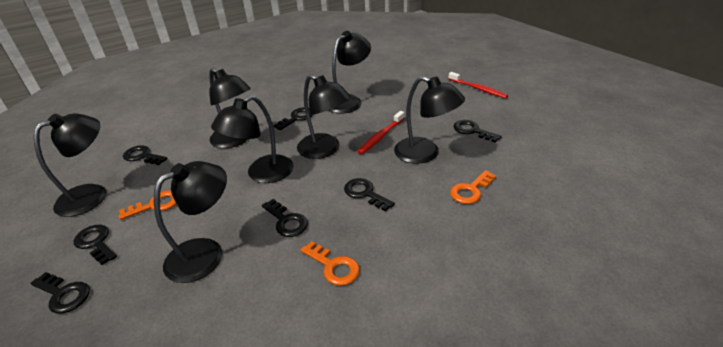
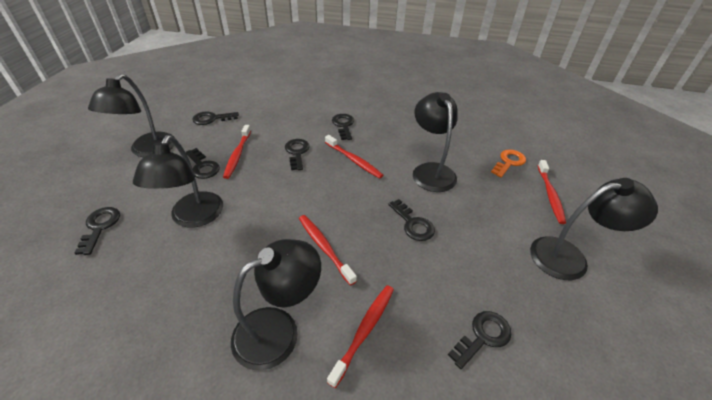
black lamp: [34,113,106,217] [154,161,227,283] [209,68,251,148] [211,95,293,183] [297,74,351,159] [328,31,371,114] [394,76,465,164] = 7 -> [88,74,175,157] [133,135,223,228] [231,239,321,371] [413,92,458,192] [530,178,658,280] = 5
orange key: [119,190,177,220] [301,241,360,286] [450,170,496,204] = 3 -> [491,149,526,178] = 1
red toothbrush: [357,111,404,154] [448,72,508,98] = 2 -> [223,125,251,179] [299,215,357,286] [325,135,383,179] [327,285,394,388] [538,160,566,224] = 5

